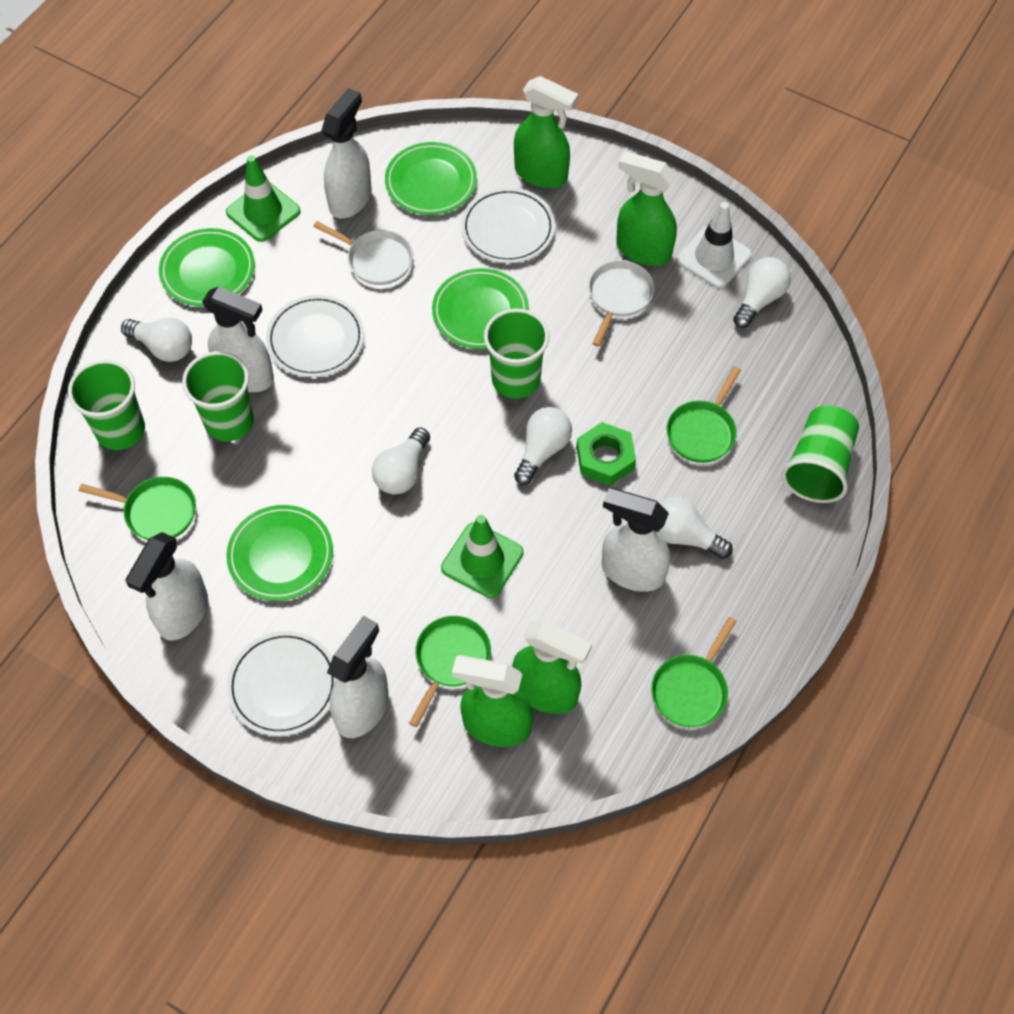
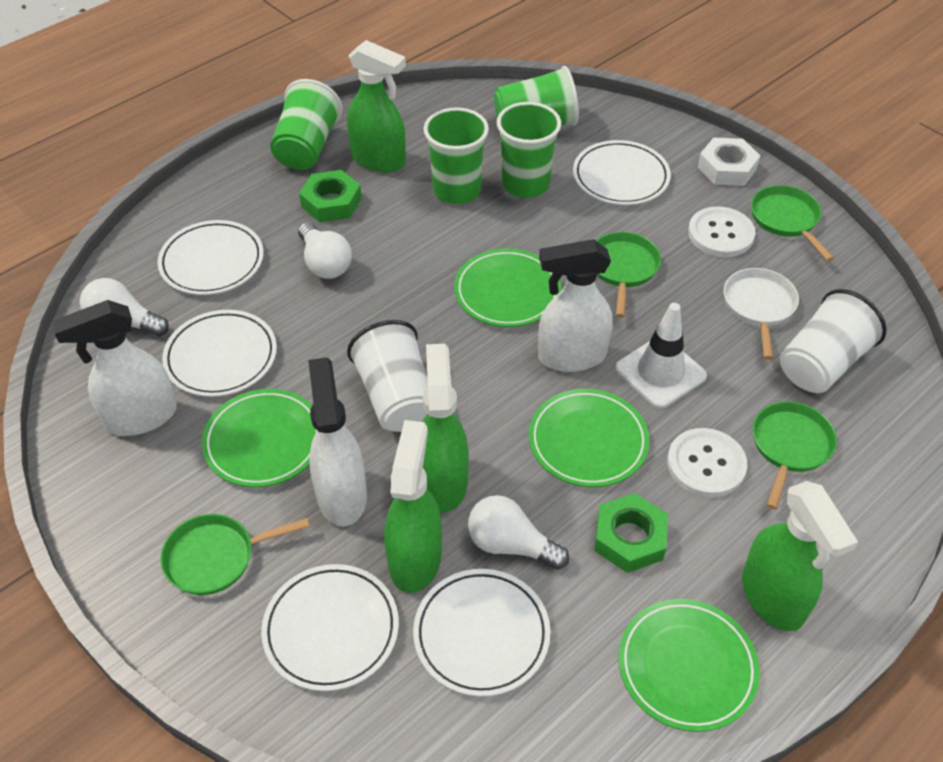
green nut: [577,422,636,485] = 1 -> [299,170,362,222] [594,493,668,573] = 2
green traffic cone: [226,155,301,242] [441,515,524,598] = 2 -> none = 0
white button: none = 0 -> [667,428,747,498] [688,206,755,257] = 2
white cup: none = 0 -> [347,320,428,432] [780,289,887,393] = 2
white light bulb: [121,317,192,362] [372,427,430,494] [514,407,572,485] [657,497,733,559] [733,257,791,328] = 5 -> [80,278,169,337] [298,222,352,279] [468,495,569,570] = 3
white nut: none = 0 -> [698,138,760,186] = 1
white pan: [313,221,413,285] [588,260,655,347] = 2 -> [724,268,799,360] = 1
white plate: [227,631,336,736] [266,295,364,377] [461,188,555,263] = 3 -> [157,220,264,295] [162,310,277,397] [261,564,399,691] [413,569,551,697] [573,140,671,205] = 5
white spray bottle: [125,532,208,641] [202,286,274,392] [321,88,372,218] [327,616,389,738] [602,488,671,592] = 5 -> [52,300,177,436] [308,357,367,526] [538,239,613,372] = 3

